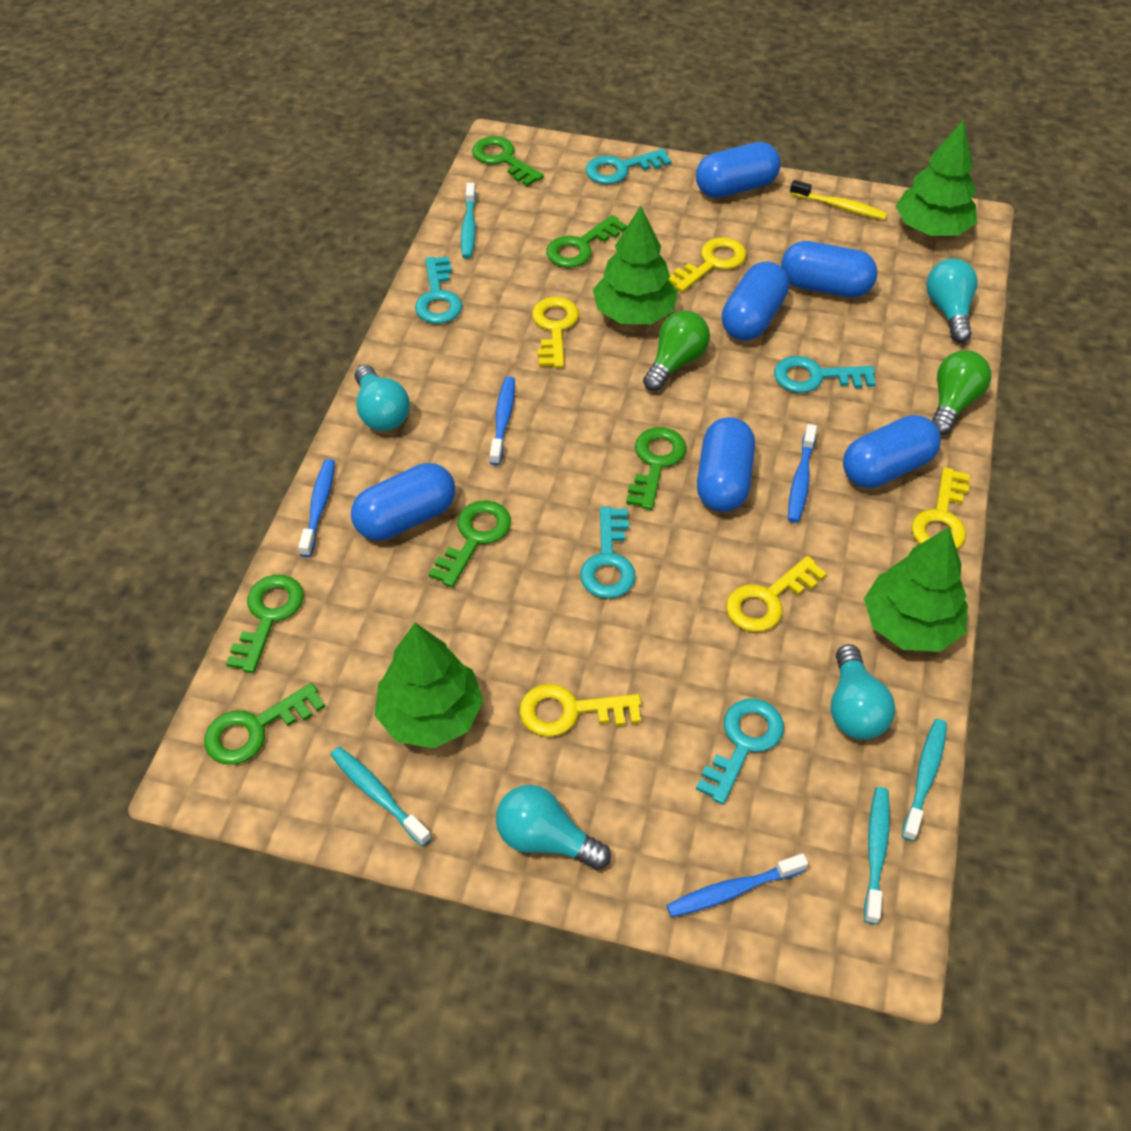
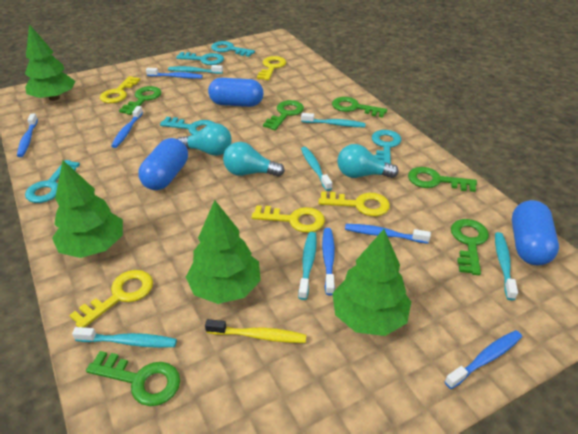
blue capsule: [351,463,455,540] [696,142,781,198] [697,417,755,512] [722,261,789,341] [781,241,878,297] [843,415,941,488] = 6 -> [138,138,188,190] [208,78,263,107] [512,200,559,265] = 3
blue toothbrush: [298,459,335,557] [490,376,515,466] [667,853,808,917] [788,424,817,523] = 4 -> [17,113,38,157] [111,106,143,148] [146,68,203,79] [322,228,335,296] [345,224,431,244] [444,330,522,389] = 6
green light bulb: [643,311,710,391] [932,350,991,436] = 2 -> none = 0
turquoise light bulb: [355,365,410,431] [496,785,611,870] [831,644,895,740] [926,258,978,343] = 4 -> [177,123,232,156] [223,142,285,177] [337,144,399,178] = 3
turquoise toothbrush: [331,747,432,846] [461,183,476,259] [864,787,890,924] [902,719,947,841] = 4 -> [72,327,177,348] [168,65,223,74] [298,232,317,300] [301,113,366,127] [301,147,332,191] [495,232,518,300] = 6

